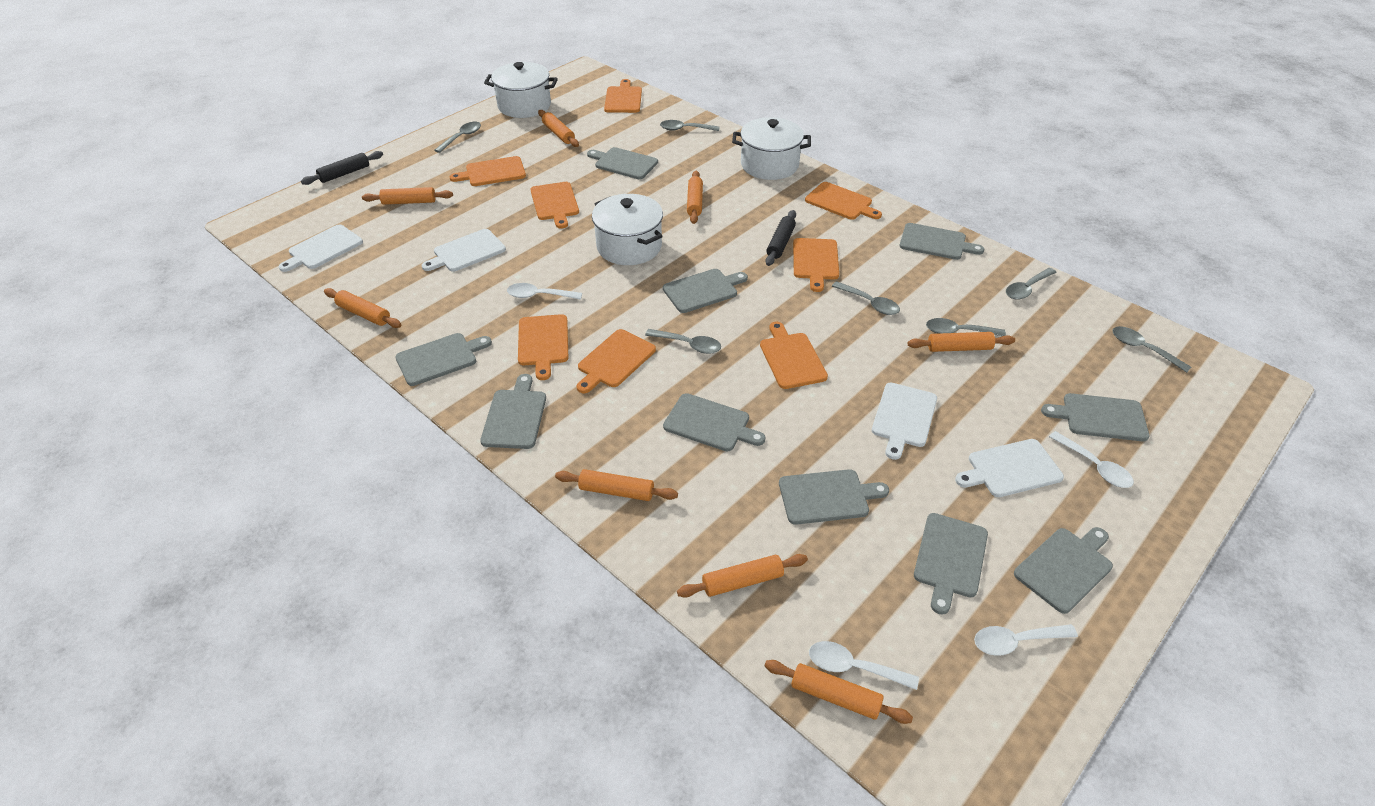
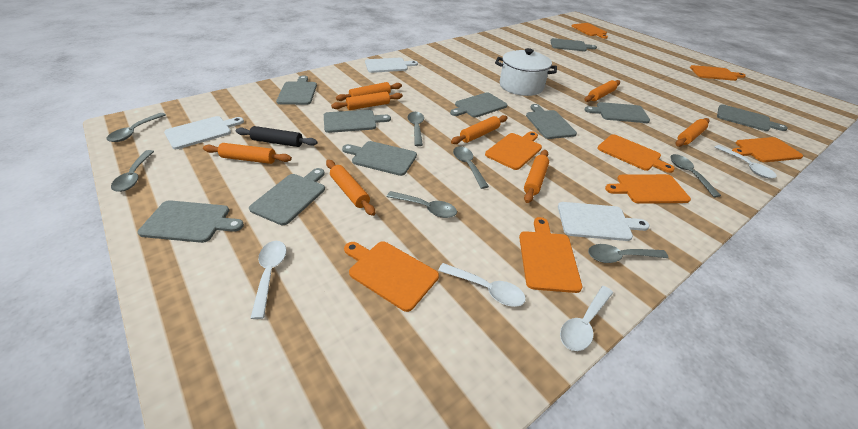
black rolling pin: [301,151,383,185] [765,210,796,266] = 2 -> [236,126,318,147] = 1
white cutting board: [279,224,363,272] [422,229,506,272] [872,383,937,460] [955,439,1064,497] = 4 -> [164,116,244,149] [365,58,418,73] [558,202,650,241] = 3
white pot: [484,62,558,118] [592,194,663,265] [732,117,811,180] = 3 -> [495,48,557,96] = 1

